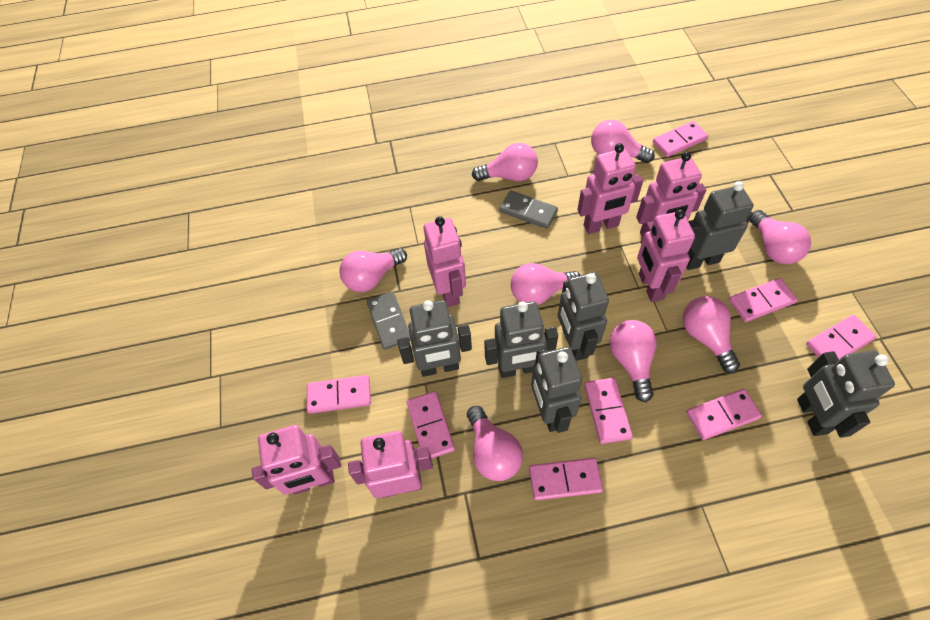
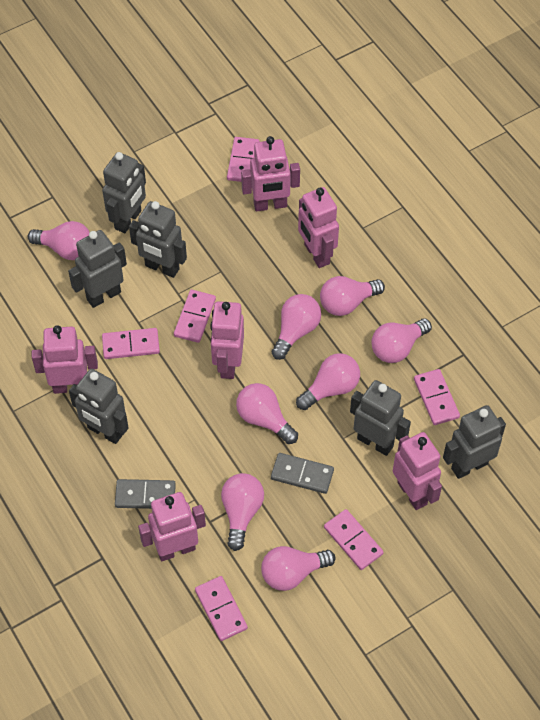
pink domino: [307,375,371,414] [406,391,455,459] [529,458,603,500] [584,378,633,444] [653,121,708,157] [687,389,762,440] [729,278,798,322] [806,315,877,360] = 8 -> [102,328,160,359] [174,290,216,343] [195,576,248,641] [227,137,260,182] [324,509,384,570] [414,369,460,425] = 6

